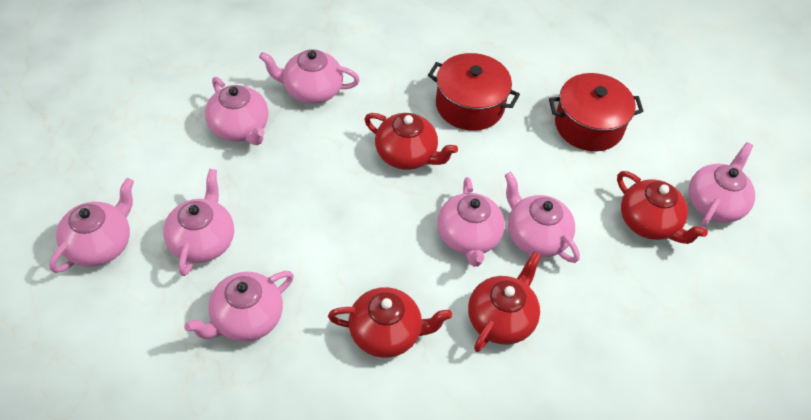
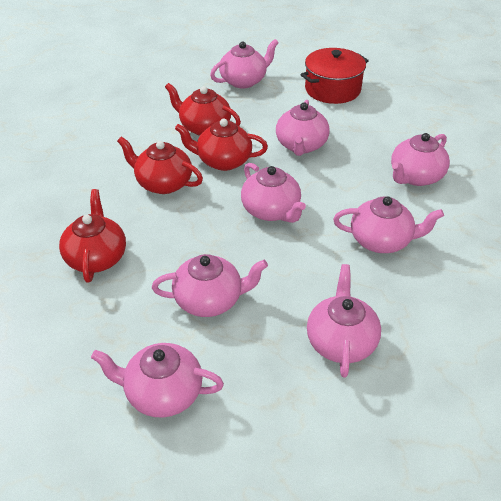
red pot: [428,53,520,131] [549,73,644,151] = 2 -> [301,48,369,104] = 1

